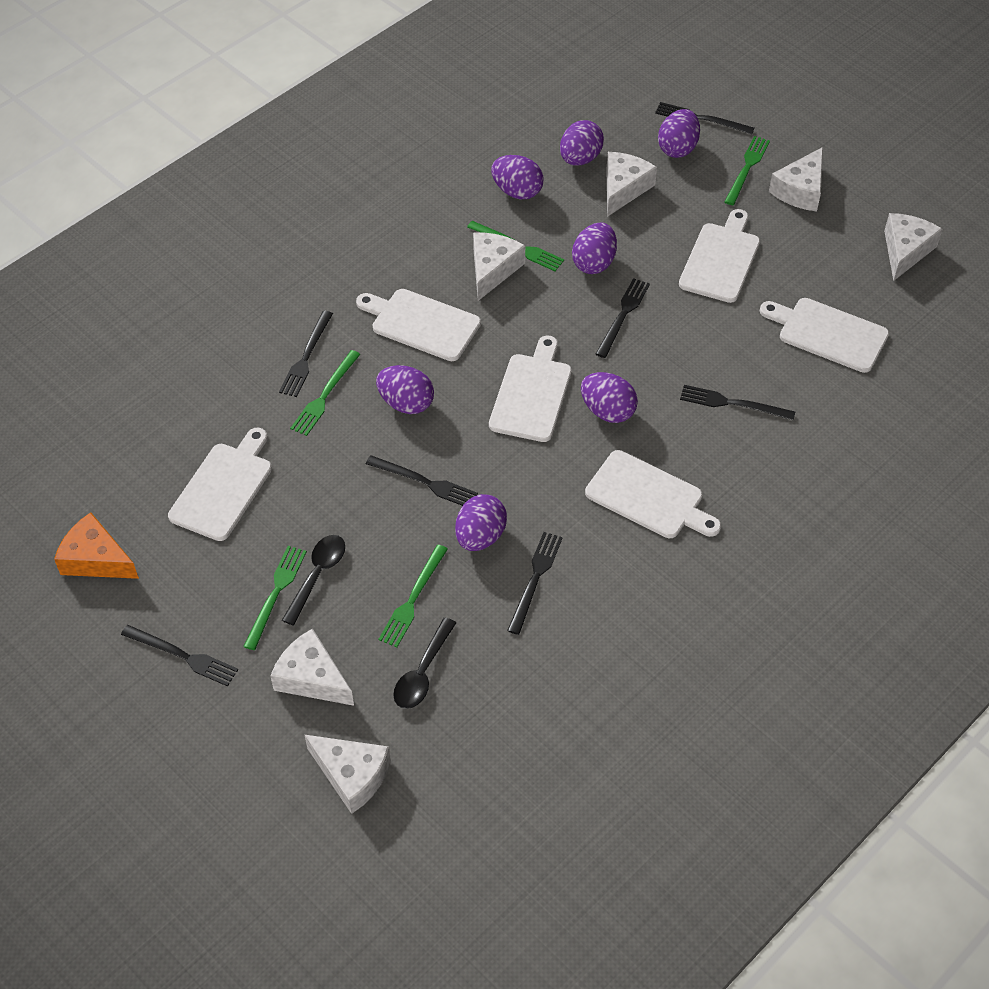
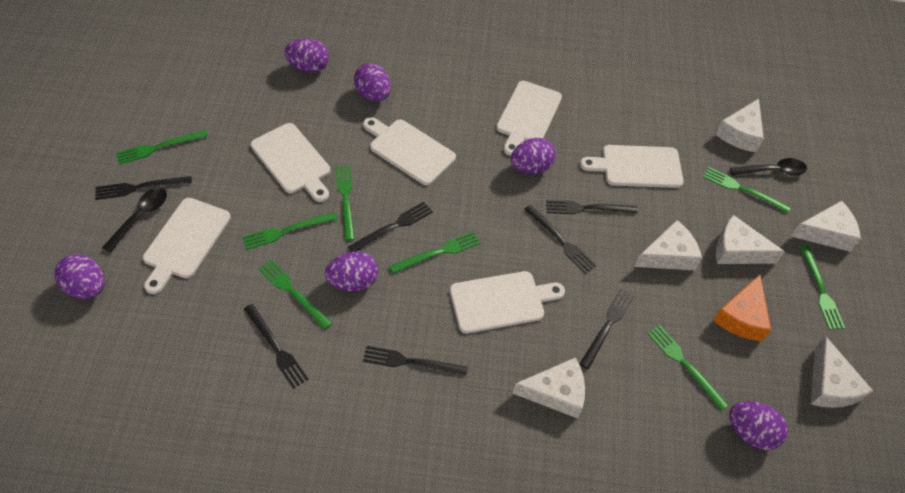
green fork: [243,546,307,650] [290,350,360,436] [378,545,448,647] [467,221,564,271] [724,136,770,205] = 5 -> [116,130,208,164] [242,212,337,250] [258,259,332,330] [335,165,354,241] [389,231,481,274] [647,325,728,410] [703,167,791,213] [800,245,845,330] = 8
purple egg: [376,365,434,414] [455,494,507,551] [491,155,544,199] [560,120,604,165] [572,223,617,274] [581,372,638,423] [658,109,700,158] = 7 -> [54,254,104,299] [284,38,329,73] [325,251,378,291] [354,63,391,101] [510,138,556,174] [729,401,788,450] = 6

